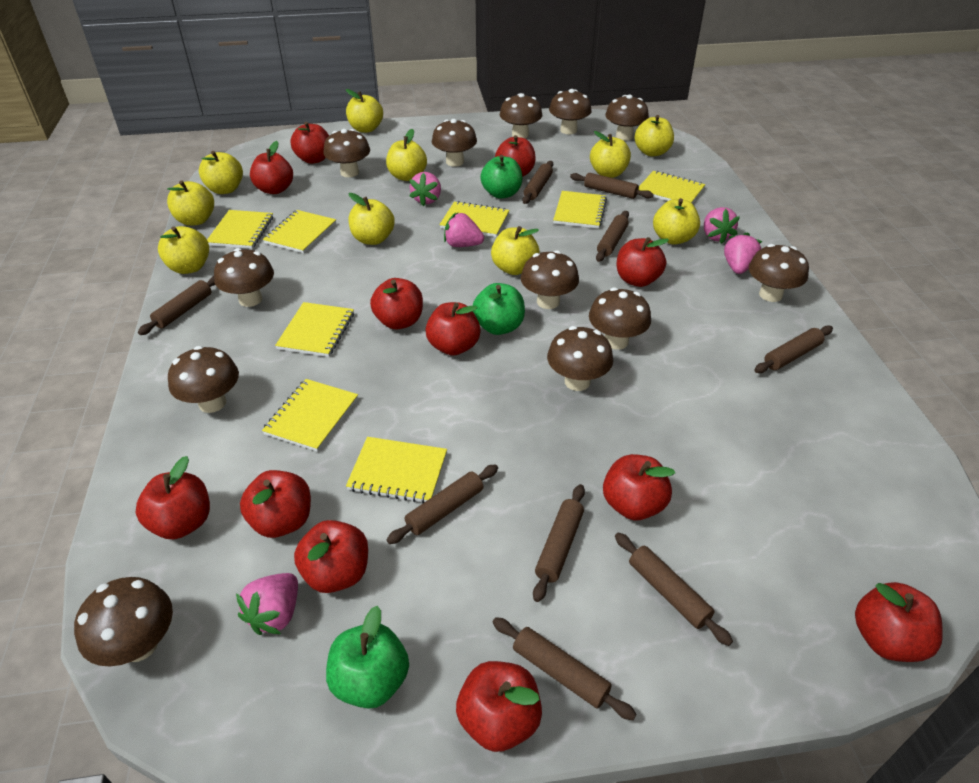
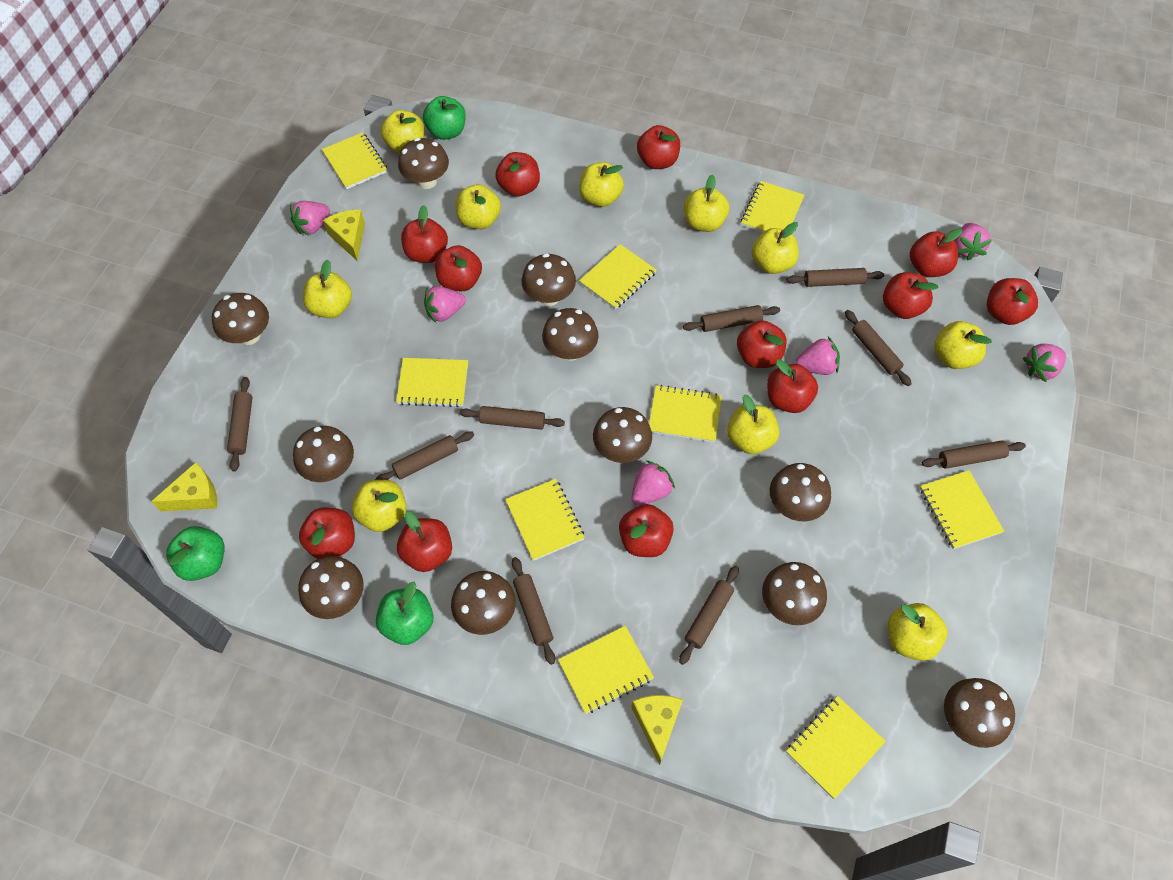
brown mushroom: [74,577,173,666] [168,346,239,413] [214,248,274,307] [323,129,370,177] [432,119,477,167] [499,93,542,138] [521,250,579,309] [547,326,613,391] [549,89,592,134] [589,287,651,350] [605,94,649,141] [749,244,809,302] = 12 -> [212,293,269,345] [293,426,354,482] [298,556,363,619] [398,138,449,189] [451,571,516,635] [522,253,576,306] [542,308,599,361] [593,407,652,463] [762,562,827,625] [770,463,831,521] [944,678,1015,748] = 11
pink strawberry: [236,573,298,635] [409,172,441,206] [444,212,484,247] [704,207,740,244] [724,232,762,274] = 5 -> [290,201,330,236] [424,286,466,323] [632,461,675,506] [795,337,840,375] [955,223,992,260] [1023,344,1066,382] = 6
yellow cheese: none = 0 -> [151,462,217,511] [323,210,365,261] [631,695,683,765] = 3
yellow notebook: [207,210,273,249] [262,379,358,452] [263,210,336,253] [275,302,354,357] [346,437,447,503] [439,201,509,237] [553,191,607,229] [638,170,705,203] = 8 -> [322,132,387,189] [396,358,468,407] [505,479,585,561] [558,626,654,714] [579,244,656,310] [649,385,722,443] [741,181,805,233] [786,696,886,799] [920,470,1004,549] = 9

